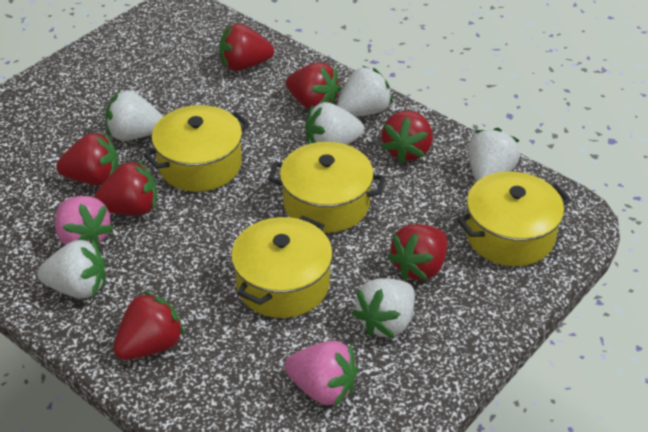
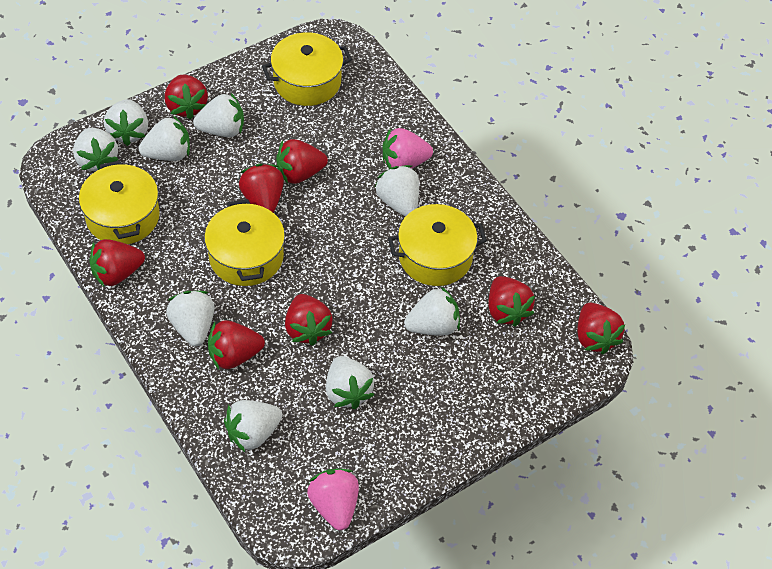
red strawberry: [56,132,119,185] [94,160,157,215] [113,291,185,360] [219,23,274,71] [286,62,341,110] [381,111,433,163] [387,224,448,280] = 7 -> [89,239,145,287] [165,75,208,120] [208,320,265,369] [239,164,284,213] [276,139,328,184] [285,294,333,346] [488,276,535,327] [577,303,625,354] = 8
white strawberry: [37,239,106,299] [105,90,163,141] [305,102,364,145] [337,66,393,117] [352,278,415,338] [468,128,520,182] = 6 -> [73,128,119,171] [104,99,148,146] [139,116,190,161] [166,291,215,346] [193,93,244,137] [224,400,283,452] [326,356,374,409] [375,165,419,216] [404,287,460,336] = 9

